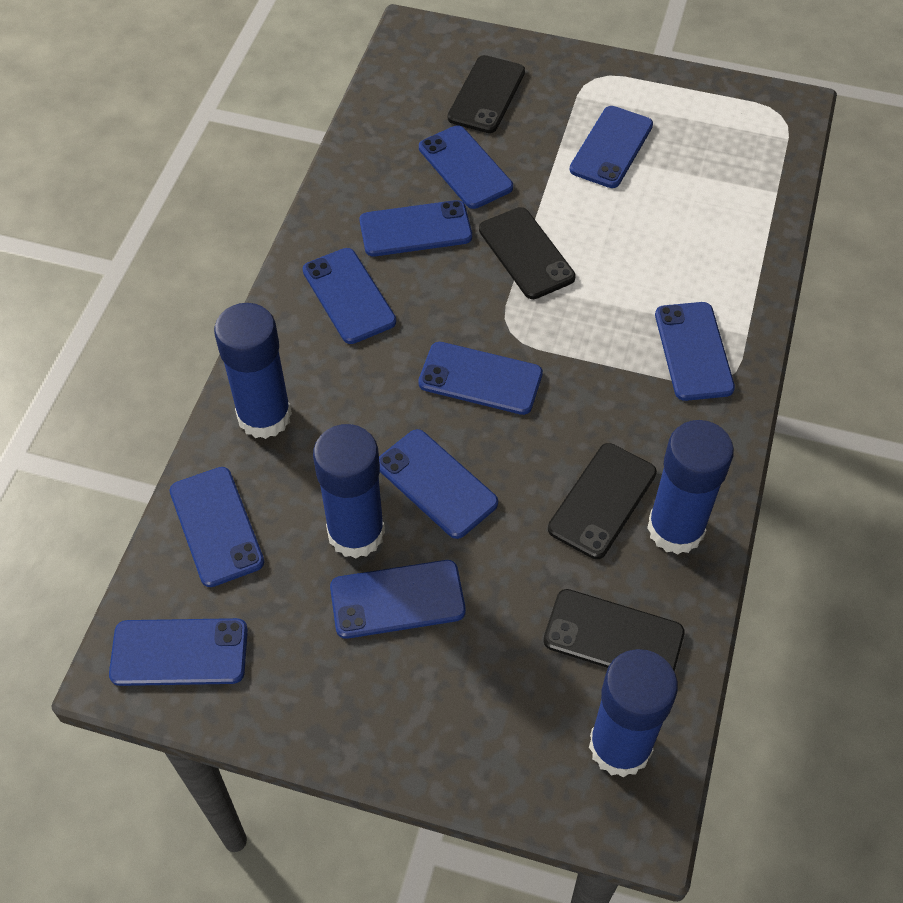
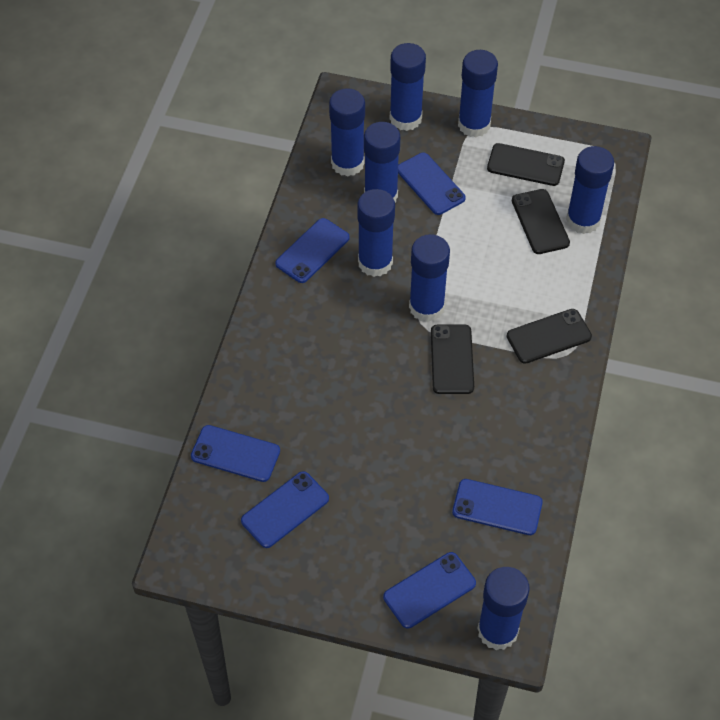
blue glue stick: [214,303,292,439] [313,424,385,559] [589,649,678,778] [647,420,734,555] = 4 -> [329,88,365,177] [357,189,395,277] [364,122,400,203] [390,43,426,131] [409,234,450,322] [458,50,498,137] [477,567,530,650] [566,146,614,234] = 8
blue phone: [109,618,248,686] [170,467,264,587] [303,248,396,344] [330,560,466,639] [359,200,472,256] [379,429,498,539] [418,342,543,415] [419,125,513,209] [570,106,653,188] [655,302,735,401] = 10 -> [191,425,280,482] [241,471,329,548] [275,218,350,283] [383,552,476,628] [398,153,466,215] [452,479,543,535] = 6

